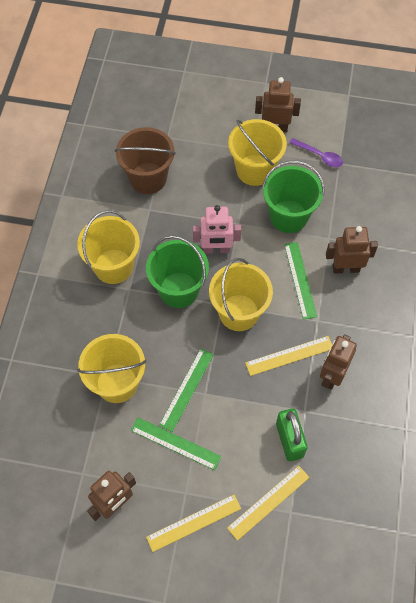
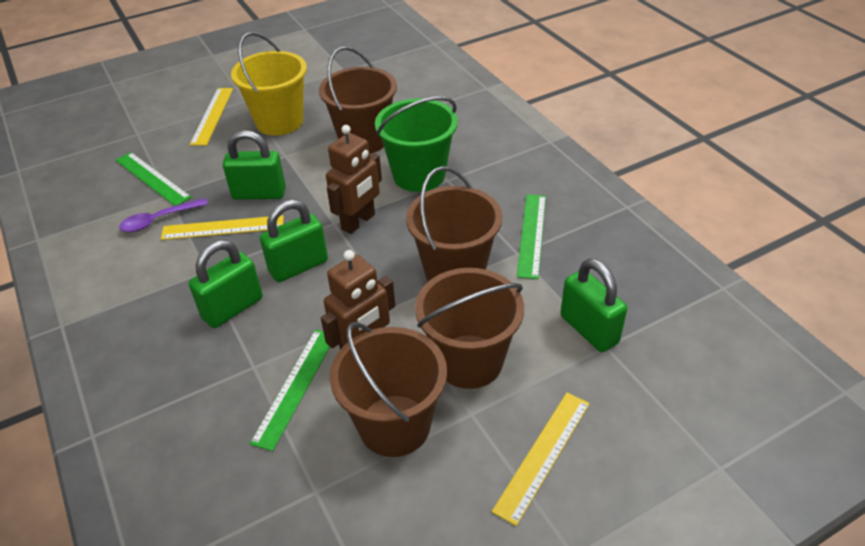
brown bucket: [115,127,176,194] = 1 -> [319,46,397,154] [330,322,447,457] [406,166,502,282] [415,268,524,389] = 4
brown robot: [87,471,136,521] [255,77,301,132] [320,334,356,390] [326,226,378,274] = 4 -> [321,250,395,349] [326,125,382,234] = 2
green bucket: [146,235,209,308] [262,161,325,233] = 2 -> [375,97,458,192] = 1
green padlock: [276,408,307,461] = 1 -> [189,240,263,328] [223,130,286,200] [260,200,328,282] [560,259,627,352] = 4
pink robot: [193,205,241,254] = 1 -> none = 0
yellow bucket: [77,210,140,284] [77,334,147,403] [209,258,273,331] [228,119,287,186] = 4 -> [231,32,307,135] = 1

